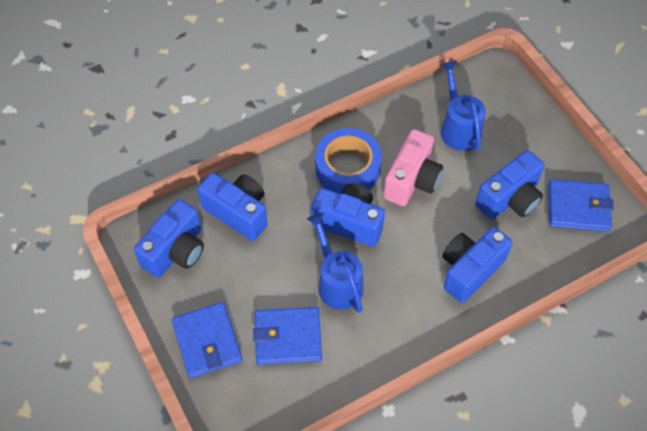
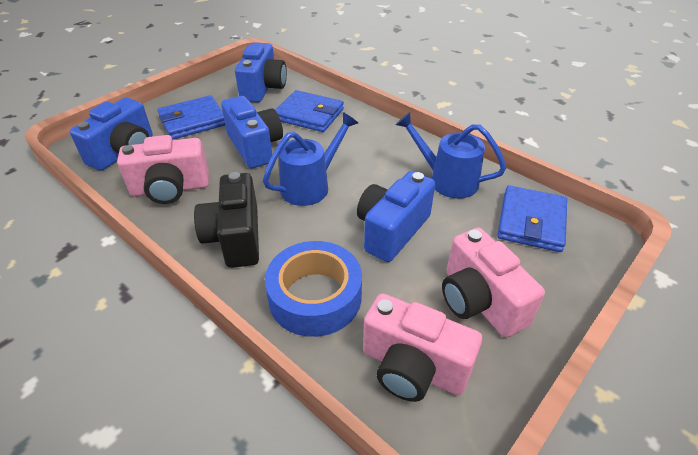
black camera: none = 0 -> [194,172,259,268] = 1
blue camera: [134,199,204,278] [197,173,268,241] [311,183,385,247] [442,227,512,303] [475,150,544,220] = 5 -> [70,98,153,171] [221,96,283,169] [235,42,287,103] [357,171,435,262] = 4
pink camera: [384,129,443,206] = 1 -> [117,135,209,204] [363,293,482,402] [442,227,545,337] = 3

